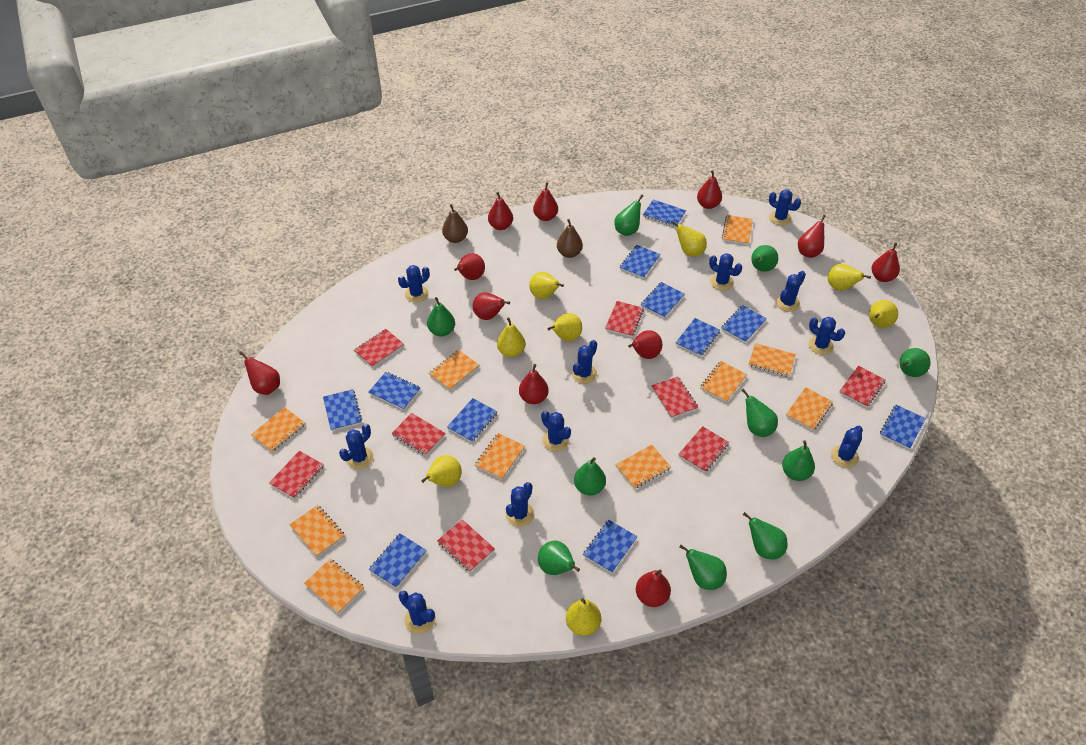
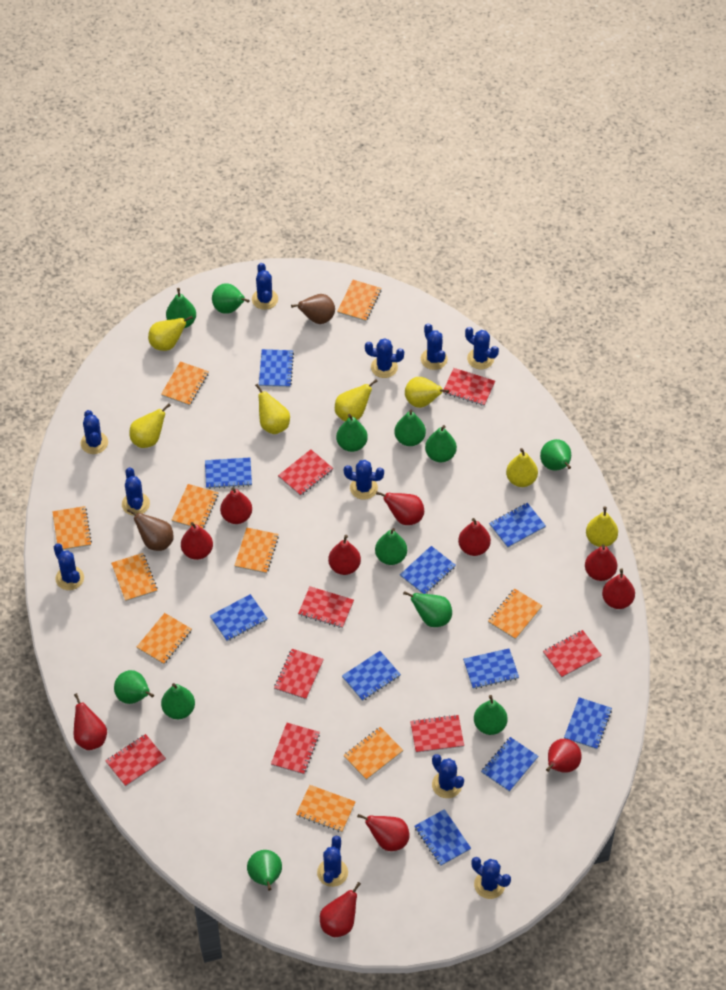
blue notebook: [323,389,362,431] [368,372,421,410] [369,533,427,588] [447,398,498,442] [583,520,638,573] [620,245,661,278] [640,282,685,318] [643,199,686,227] [676,318,720,357] [721,305,767,343] [880,405,926,449] = 11 -> [205,457,252,489] [210,594,268,641] [259,349,294,388] [342,651,401,701] [400,546,456,594] [415,809,471,866] [463,648,519,689] [481,737,538,792] [489,503,546,548] [564,697,612,750] = 10
green pear: [427,297,455,337] [538,541,580,575] [574,457,606,496] [614,195,643,236] [679,545,727,590] [742,389,778,437] [743,512,788,559] [751,245,778,272] [782,440,815,481] [899,348,931,377] = 10 -> [114,670,154,704] [161,683,195,719] [166,288,196,328] [212,283,250,314] [247,850,282,891] [336,414,368,452] [375,528,407,565] [394,410,426,446] [403,591,452,627] [425,425,457,462] [474,695,508,735] [540,439,571,471] = 12
yellow pear: [421,455,462,487] [497,317,526,357] [529,272,564,299] [548,313,582,341] [566,598,601,636] [671,221,707,257] [828,264,871,291] [869,300,898,328] = 8 -> [129,403,171,448] [148,316,193,351] [255,384,290,434] [335,379,378,421] [405,377,449,408] [506,448,538,487] [586,507,618,547] = 7

